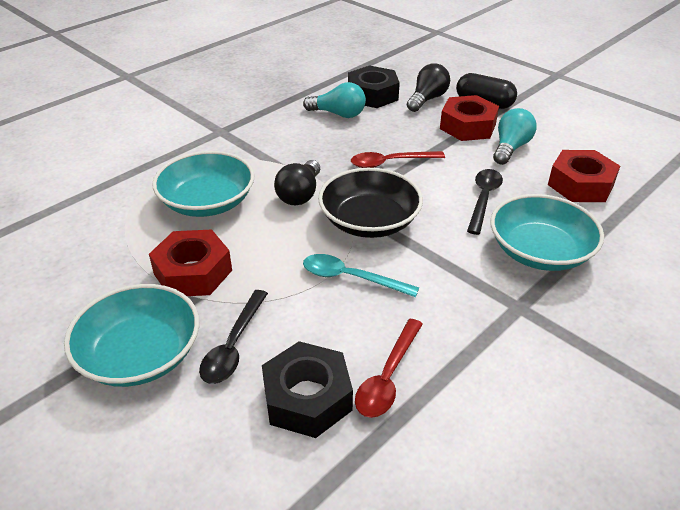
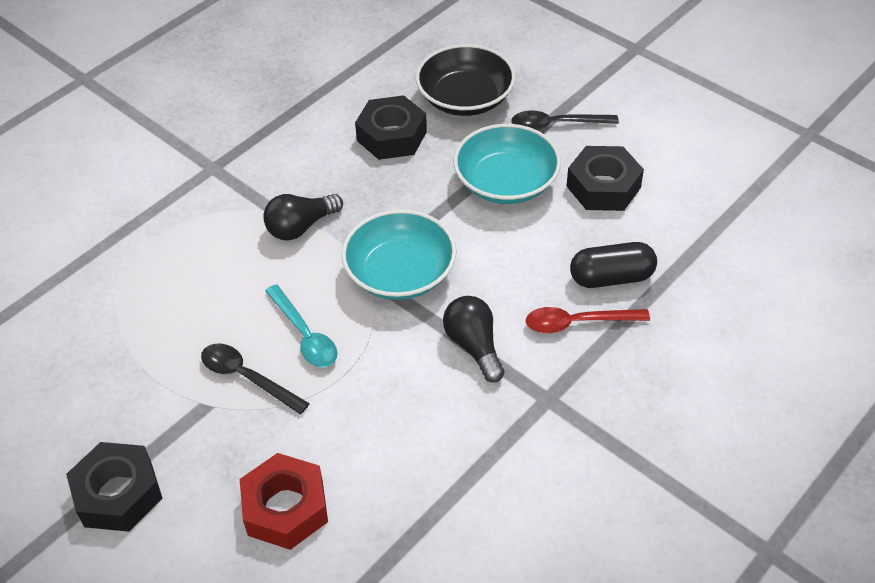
black nut: [262,341,353,438] [348,65,400,108] = 2 -> [66,442,162,532] [355,95,427,160] [567,146,644,211] = 3
red nut: [149,229,232,296] [440,95,499,141] [548,150,620,202] = 3 -> [240,453,328,550] = 1
red spoon: [351,151,445,168] [355,319,423,418] = 2 -> [526,307,650,333] = 1
turquoise bowl: [64,284,199,387] [152,151,254,217] [490,194,604,271] = 3 -> [342,210,456,300] [454,124,561,204] = 2
turquoise light bulb: [303,82,366,118] [493,108,536,165] = 2 -> none = 0

